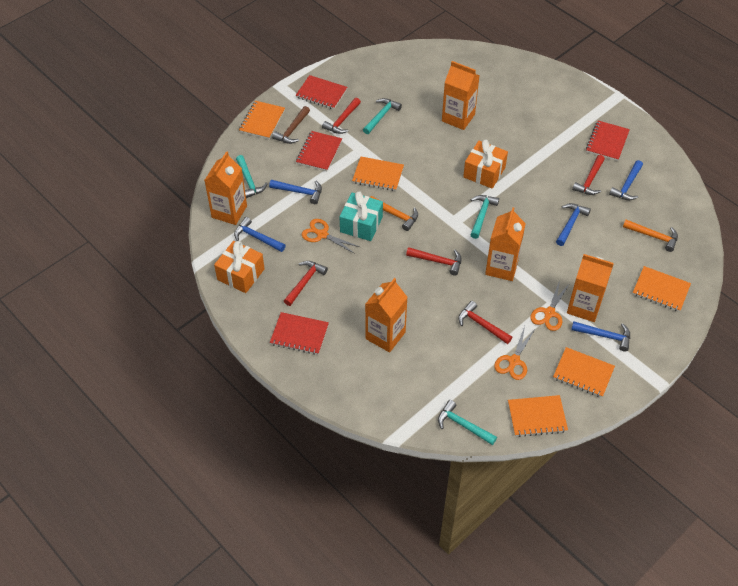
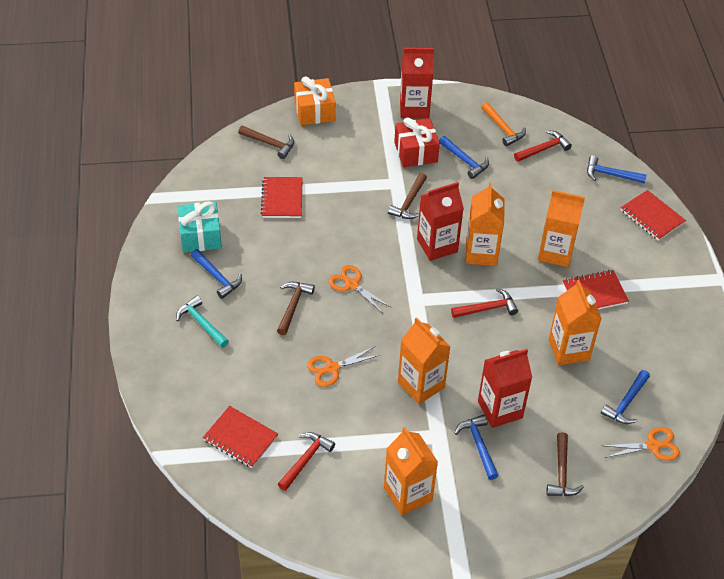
brown hammer: [272,106,310,144] = 1 -> [238,125,294,159] [277,282,315,335] [388,173,427,219] [546,432,584,496] = 4
orange gift: [214,241,265,293] [463,140,508,189] = 2 -> [294,77,335,125] = 1
orange hammer: [370,196,418,231] [623,219,678,252] = 2 -> [481,102,526,146] = 1
orange notebook: [239,101,285,139] [352,157,404,191] [508,395,568,437] [553,347,615,398] [633,266,691,312] = 5 -> none = 0
red carton: none = 0 -> [400,48,434,119] [417,182,464,261] [478,349,532,428] = 3
red gift: none = 0 -> [394,117,440,167] = 1
red hammer: [284,261,328,306] [322,97,361,134] [406,247,462,276] [458,301,512,344] [572,155,605,195] = 5 -> [278,432,335,491] [451,288,518,318] [514,130,572,162] = 3
turquoise hammer: [236,155,268,198] [363,98,402,134] [438,400,497,445] [470,195,499,239] = 4 -> [176,296,229,348] = 1

